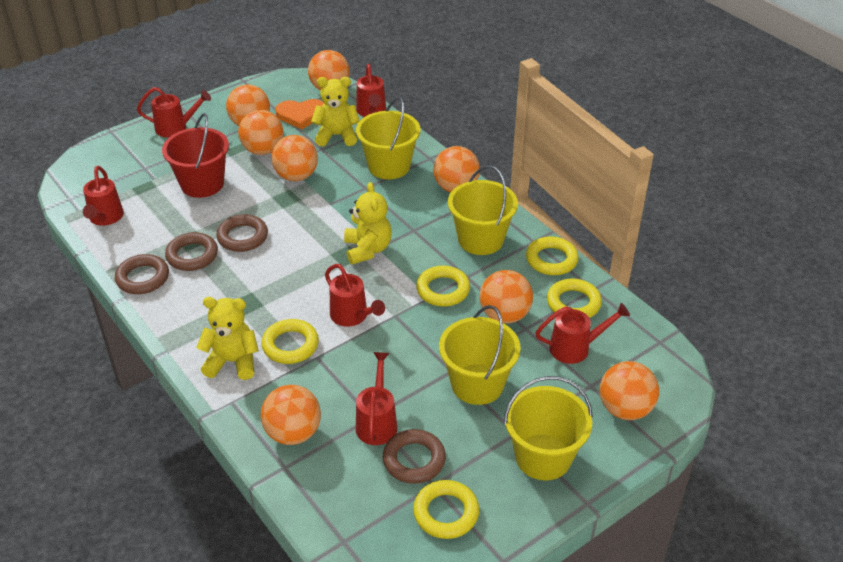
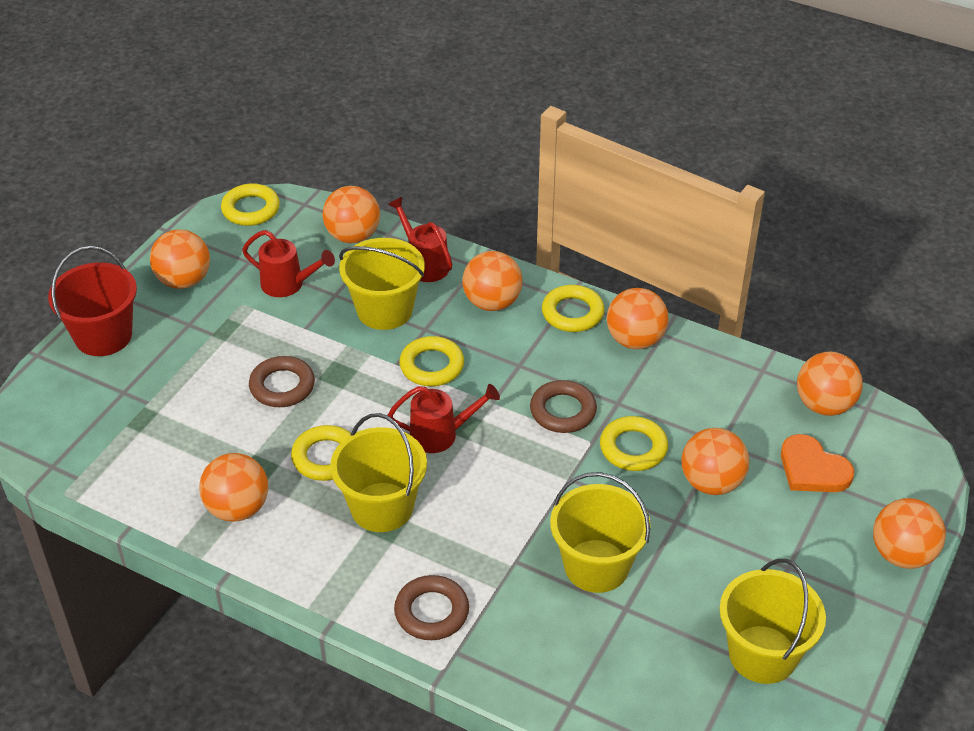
brown ring: [115,254,169,294] [165,232,218,271] [216,214,268,252] [383,429,446,483] = 4 -> [249,356,315,407] [394,575,469,640] [530,380,597,433] = 3
red watering can: [83,166,124,226] [137,87,211,137] [325,264,385,327] [356,64,386,117] [356,352,397,445] [535,303,630,364] = 6 -> [242,230,335,297] [388,197,452,282] [388,384,500,453] = 3
yellow teddy bear: [196,297,259,380] [311,77,360,146] [344,182,392,264] = 3 -> none = 0

